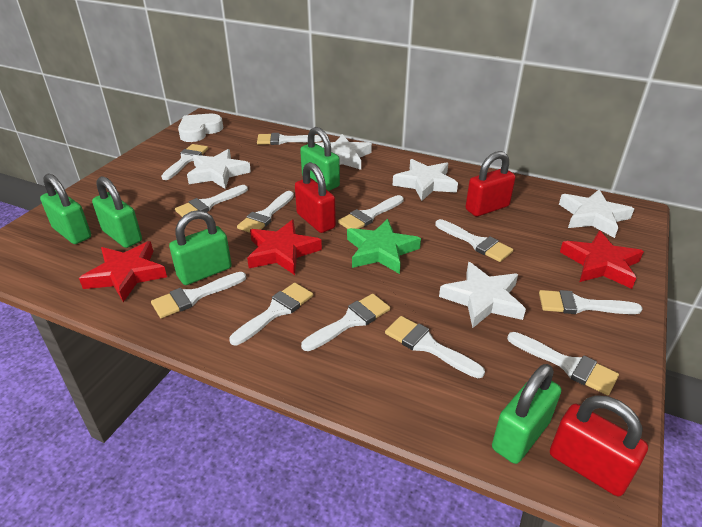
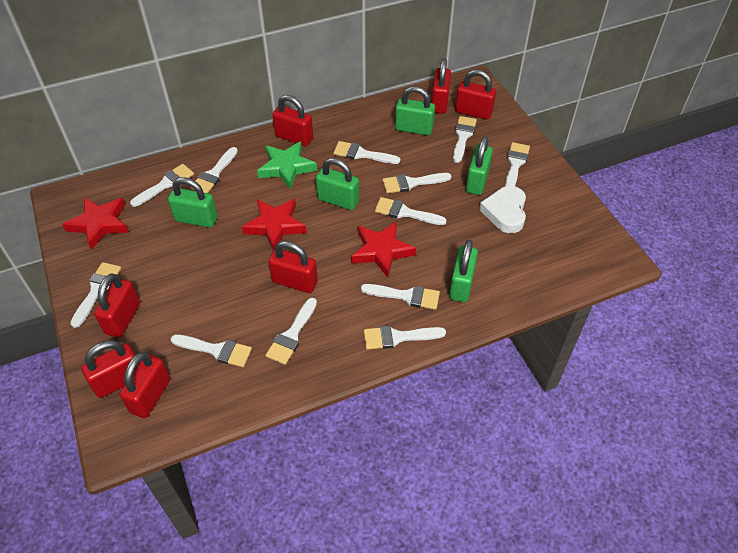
red padlock: [295,162,336,233] [465,151,516,217] [550,395,648,496] = 3 -> [81,340,135,398] [94,273,140,337] [119,352,170,418] [269,241,318,293] [272,95,313,146] [432,58,451,114] [455,70,496,120] = 7
white star: [187,149,251,189] [315,134,372,170] [392,159,458,201] [439,262,526,328] [559,189,634,238] = 5 -> none = 0

